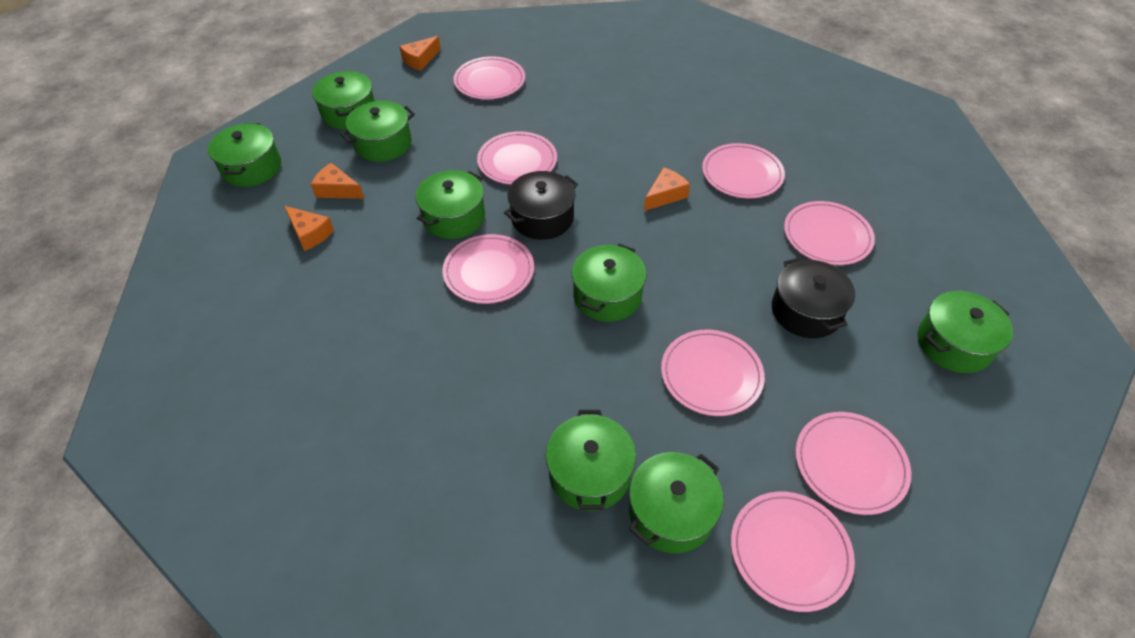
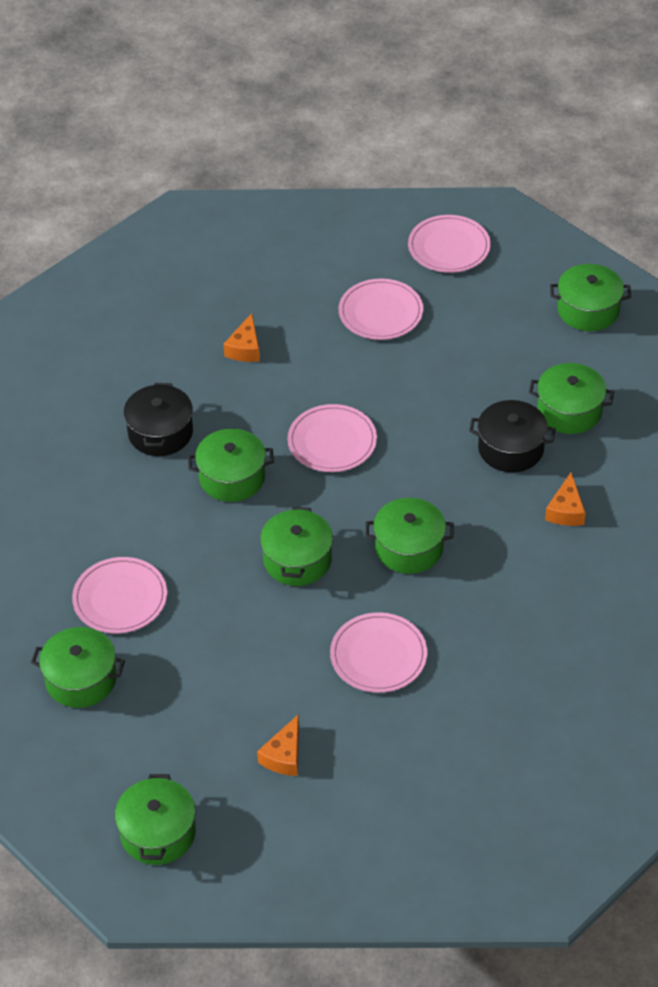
green pot: [208,123,281,187] [312,71,375,129] [341,101,415,162] [415,170,485,239] [546,410,636,511] [572,244,647,322] [629,452,723,554] [917,291,1013,373] = 8 -> [31,627,125,708] [115,774,196,865] [188,429,274,502] [260,507,333,586] [365,498,454,574] [529,363,614,434] [550,264,631,331] = 7
orange cheese: [284,206,334,251] [311,163,364,199] [399,36,441,71] [644,167,690,211] = 4 -> [223,313,260,362] [257,714,299,776] [545,472,586,526] = 3
pink plate: [442,234,534,304] [454,57,525,99] [477,132,557,185] [661,330,765,416] [702,143,785,199] [731,492,855,612] [784,201,875,265] [795,412,911,515] = 8 -> [72,557,167,633] [288,404,377,472] [330,612,427,693] [339,279,423,340] [408,215,491,273] = 5

